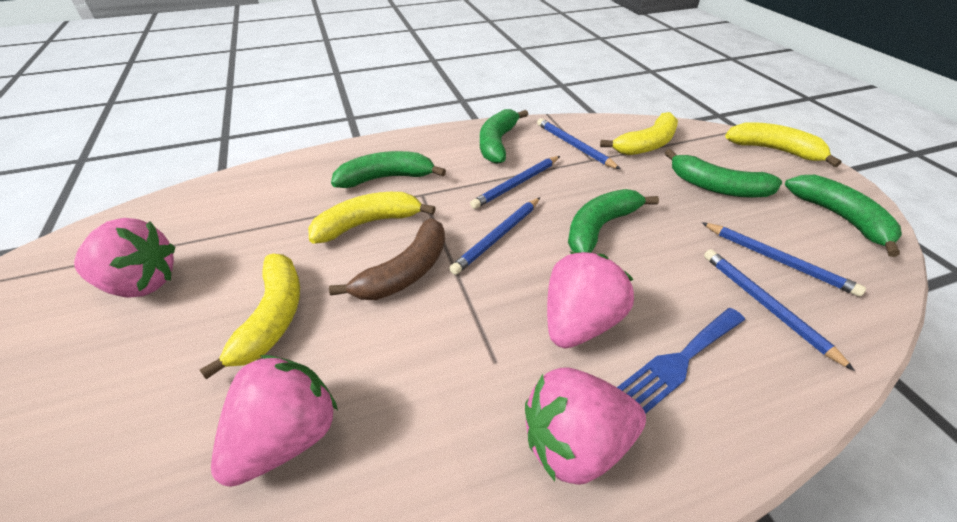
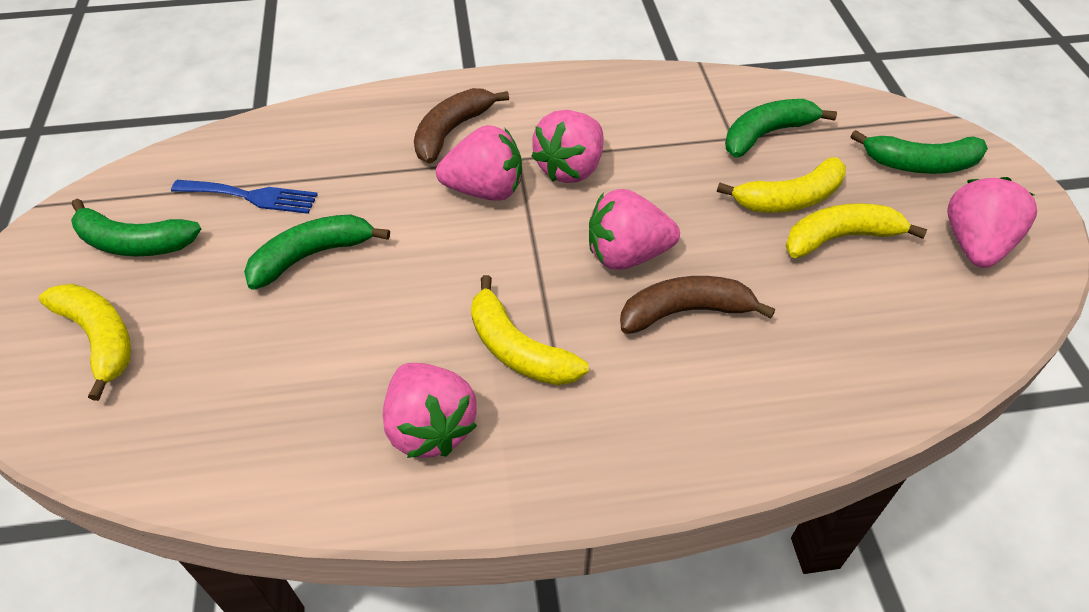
blue pencil: [449,197,541,275] [470,156,560,209] [537,118,620,169] [702,222,866,297] [704,249,855,371] = 5 -> none = 0
brown banana: [329,218,445,300] = 1 -> [414,88,509,164] [620,276,775,334] = 2
green banana: [331,151,446,188] [480,109,528,164] [568,189,659,253] [665,149,782,198] [785,175,902,257] = 5 -> [71,198,201,256] [244,214,390,290] [725,99,837,158] [851,130,988,174] = 4
pink strawberry: [74,218,175,298] [211,355,338,487] [525,367,646,485] [547,251,634,348] = 4 -> [383,363,477,458] [436,125,522,201] [531,110,603,183] [589,189,680,270] [947,177,1037,268] = 5

